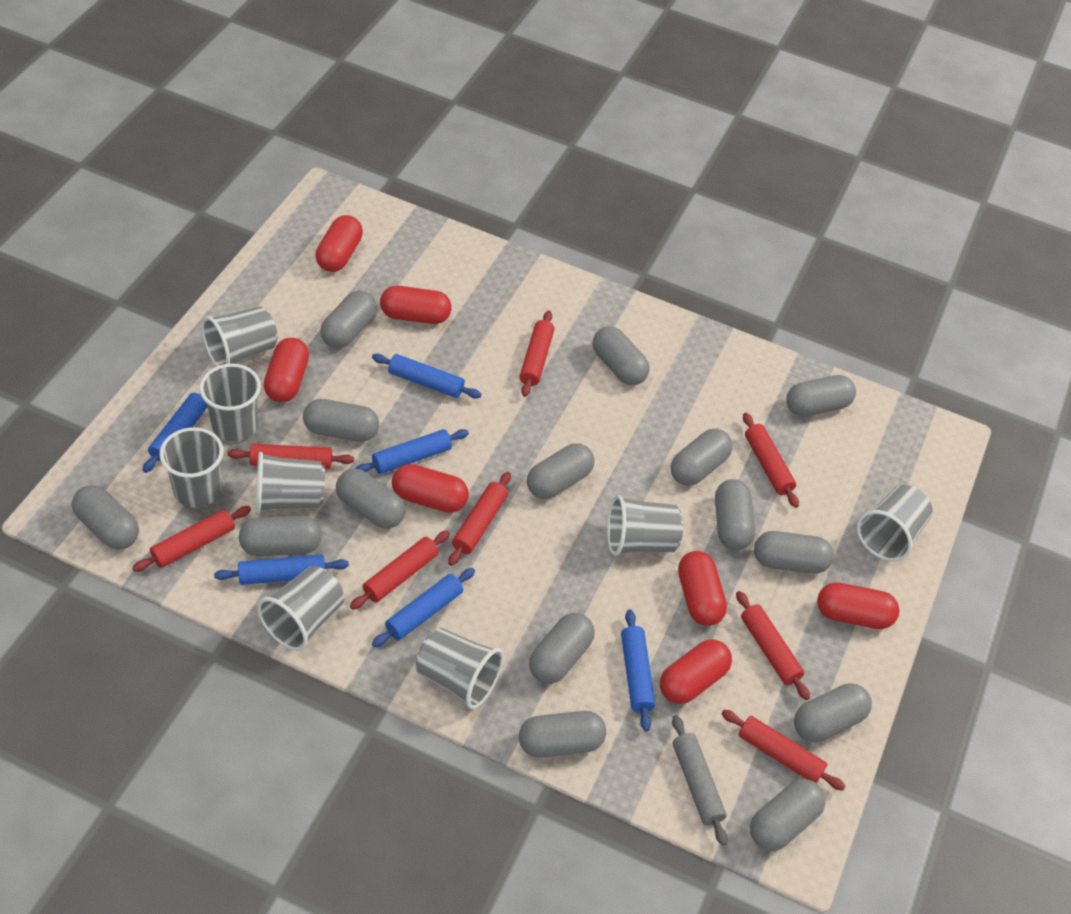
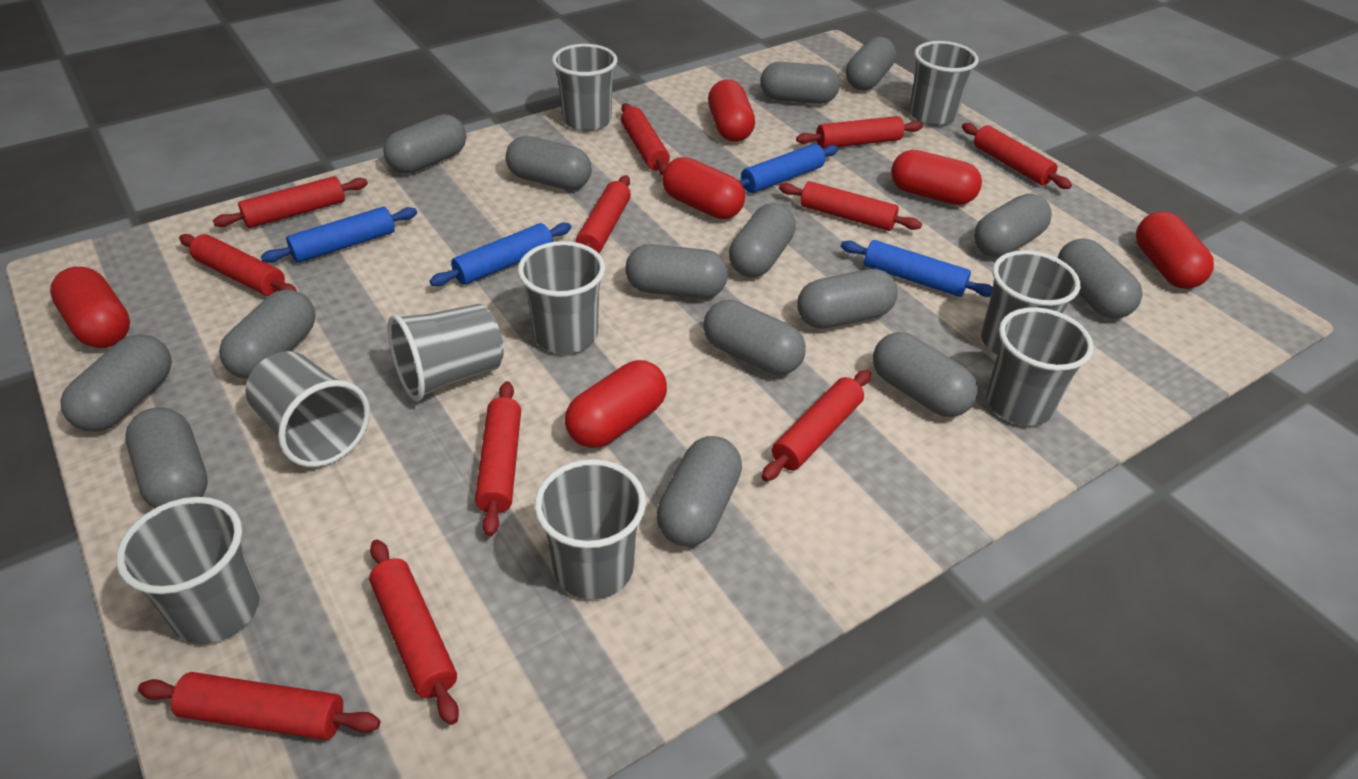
blue rolling pin: [143,393,207,473] [214,554,349,585] [355,429,469,474] [372,354,482,399] [372,568,475,647] [621,609,655,732] = 6 -> [261,207,417,263] [430,223,572,286] [738,144,838,193] [841,240,993,297] = 4
grey cup: [159,427,223,508] [200,364,261,442] [202,306,277,367] [256,452,325,513] [257,566,344,651] [416,628,504,709] [607,495,683,556] [857,485,933,562] = 8 -> [116,497,260,644] [245,351,370,467] [387,304,504,401] [518,241,605,354] [535,459,646,599] [552,44,617,131] [909,41,979,126] [981,250,1080,355] [986,307,1094,426] = 9
grey rolling pin: [672,715,728,846] = 1 -> none = 0
red capsule: [264,338,309,402] [315,215,363,272] [380,286,451,324] [392,464,469,513] [660,639,732,704] [678,551,727,626] [817,582,899,629] = 7 -> [50,267,130,348] [565,360,667,448] [662,157,745,219] [708,80,755,142] [891,150,982,205] [1136,211,1214,289] = 6
red rolling pin: [132,506,251,572] [228,444,354,469] [350,531,450,610] [448,472,511,566] [519,310,554,397] [721,710,846,791] [736,591,810,700] [743,413,799,508] = 8 -> [138,672,380,740] [179,234,297,296] [213,176,368,228] [369,539,459,725] [475,381,521,536] [576,175,631,253] [621,103,670,175] [762,370,871,481] [779,181,922,231] [796,116,923,149] [962,123,1072,189] = 11

